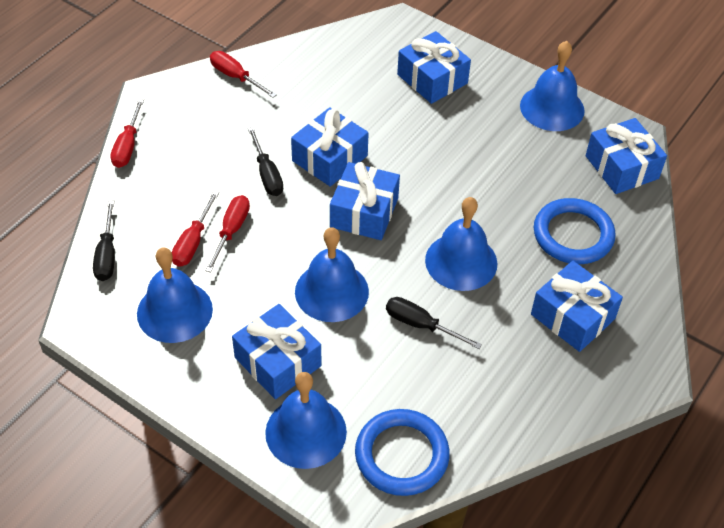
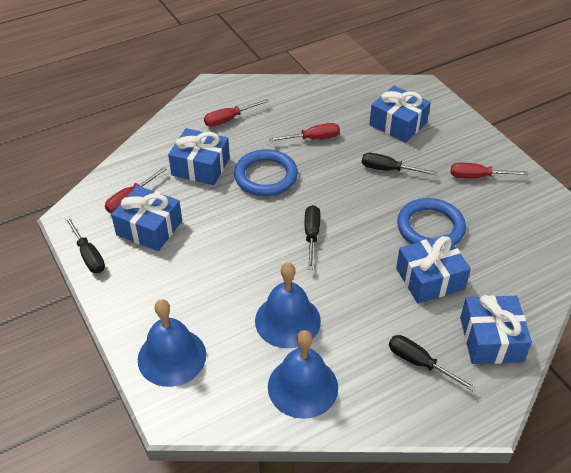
black screwdriver: [93,201,115,281] [248,127,283,196] [386,297,482,349] = 3 -> [65,217,105,273] [305,205,320,270] [362,153,437,175] [389,335,476,391] = 4
blue bell: [137,248,213,343] [265,372,347,469] [295,227,369,322] [425,197,497,291] [520,41,585,131] = 5 -> [138,299,206,387] [255,262,321,348] [268,330,338,419] = 3
blue gift: [232,304,322,399] [291,107,369,187] [330,162,400,240] [397,31,471,104] [531,261,623,352] [586,118,667,194] = 6 -> [111,185,182,251] [168,128,230,185] [369,86,431,143] [396,234,471,304] [460,295,532,364] = 5

